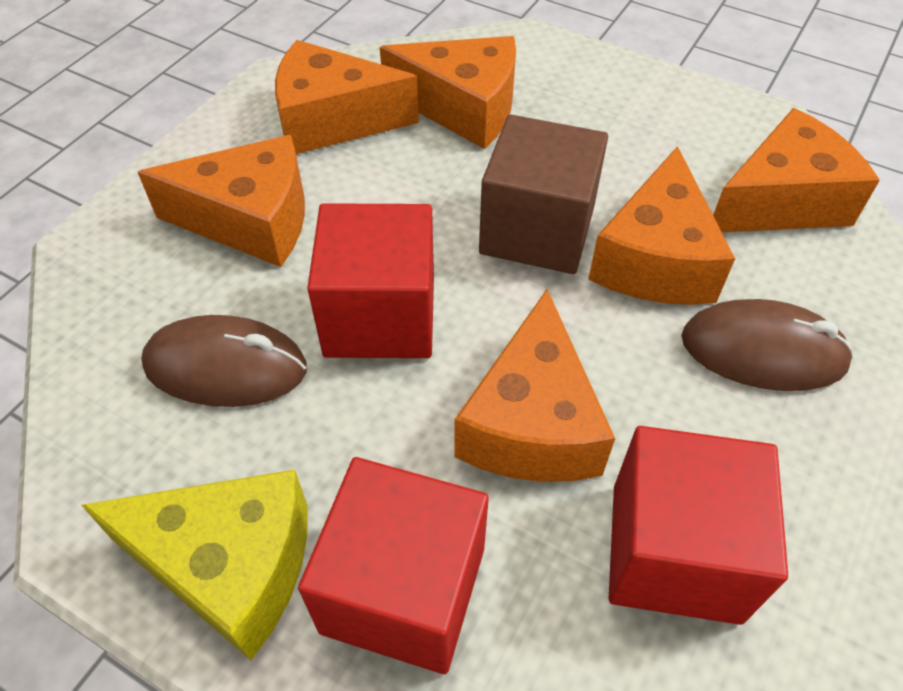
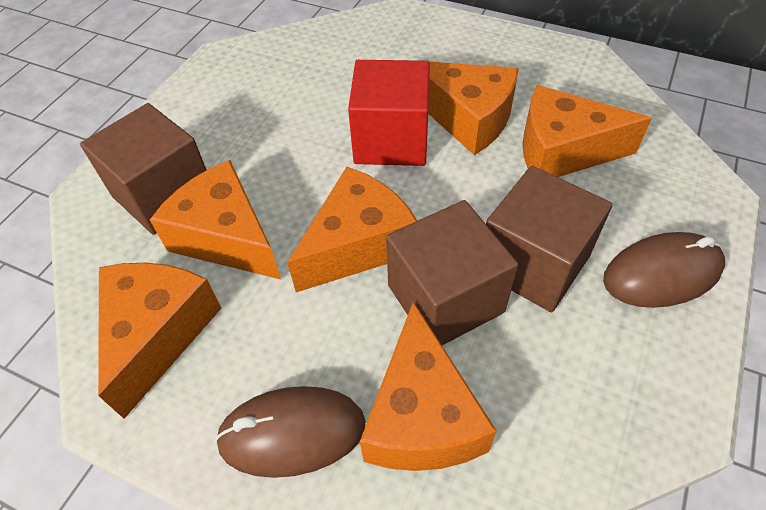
brown cube: [479,114,608,274] = 1 -> [80,103,206,235] [386,200,518,345] [486,166,613,312] = 3
red cube: [298,457,489,674] [307,203,434,358] [609,426,788,625] = 3 -> [348,60,430,166] = 1
yellow cheese: [81,469,307,660] = 1 -> none = 0

